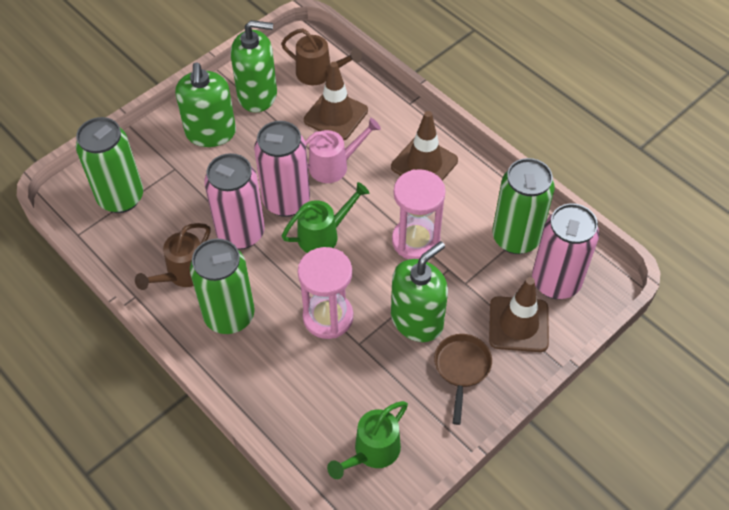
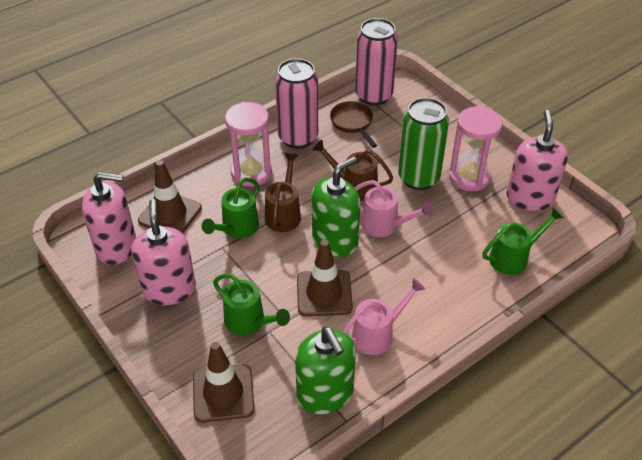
green can: [76,117,143,213] [190,239,255,334] [493,158,555,254] = 3 -> [398,98,449,190] = 1
green soap dispenser: [175,63,236,147] [231,20,277,113] [391,241,448,342] = 3 -> [295,327,356,414] [312,156,360,257] = 2
green watering can: [282,182,369,253] [327,401,408,479] = 2 -> [202,177,259,238] [213,273,290,335] [482,207,563,275] = 3
pink can: [204,153,265,249] [254,121,310,217] [532,203,599,299] = 3 -> [275,58,318,149] [355,18,398,106] = 2
pink soap dispenser: none = 0 -> [82,172,136,265] [131,199,196,305] [506,110,568,211] = 3
pink watering can: [305,118,381,183] = 1 -> [343,278,425,355] [354,180,434,237] = 2

